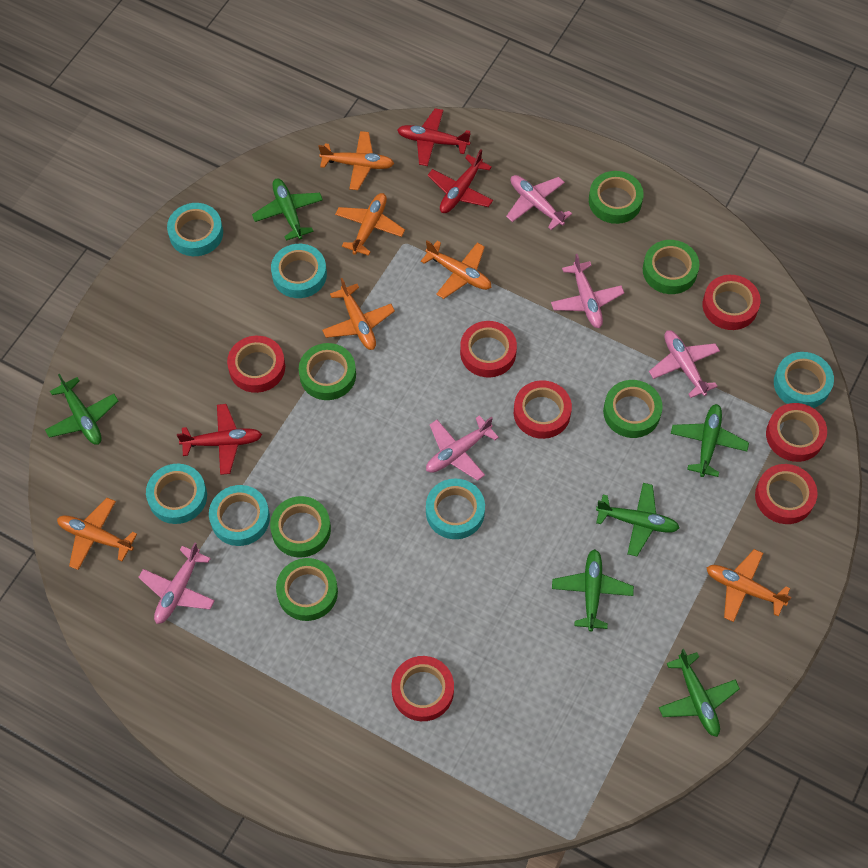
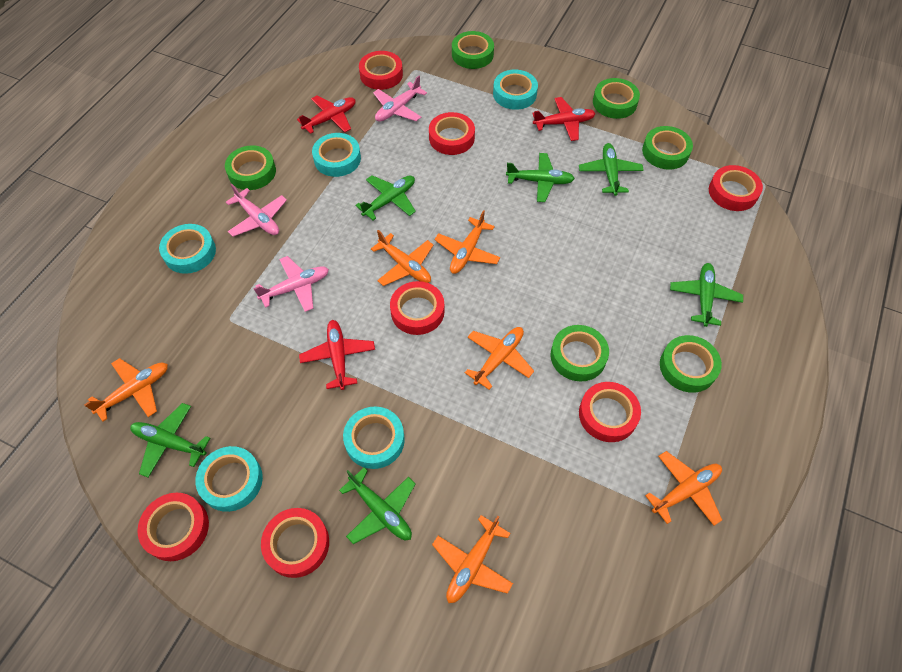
pink plane: [138,543,215,624] [426,415,499,481] [506,175,572,230] [551,254,624,328] [649,330,720,398] = 5 -> [226,184,287,237] [253,256,329,312] [373,76,427,122] = 3
turquoise tape: [146,464,207,524] [167,203,223,256] [209,485,270,546] [271,244,327,298] [426,479,485,539] [774,352,834,408] = 6 -> [159,224,216,274] [195,446,263,512] [312,133,361,177] [343,407,405,469] [493,70,538,110] = 5

